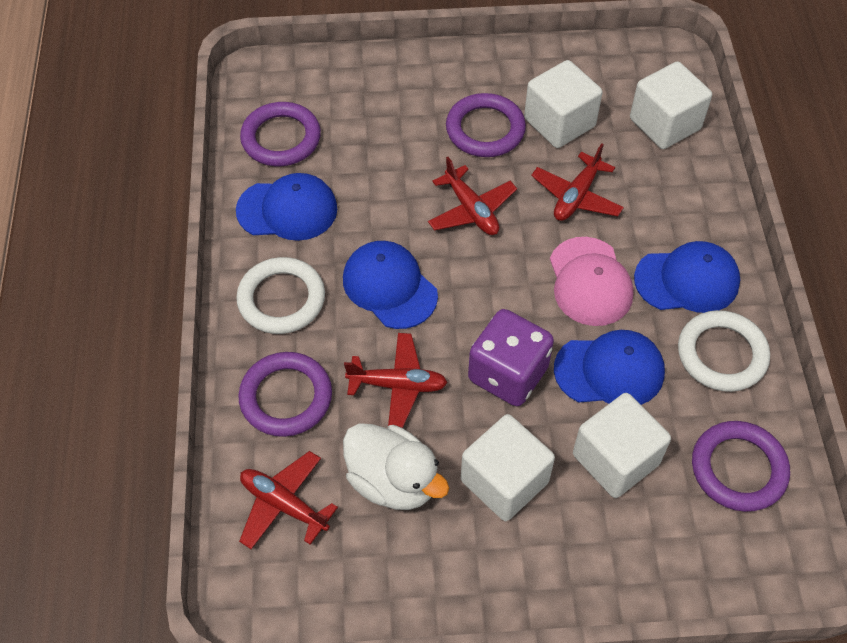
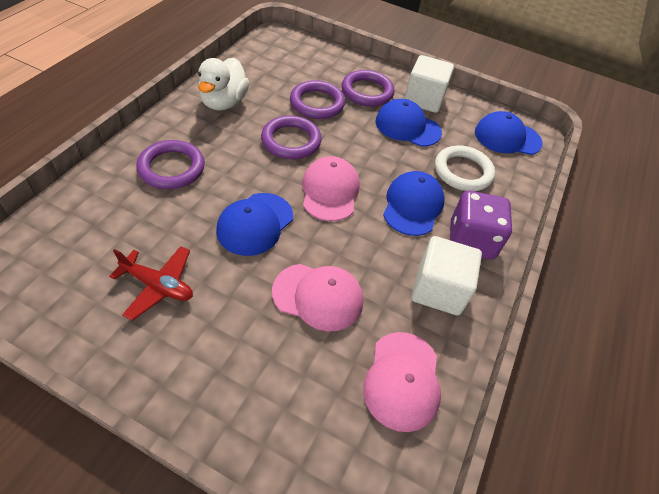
pink cap: [550,237,634,326] = 1 -> [272,264,363,331] [302,156,360,221] [363,332,441,432] = 3
red plane: [239,451,338,549] [344,333,448,428] [428,157,517,235] [531,143,624,221] = 4 -> [109,246,193,321] = 1
white cube: [461,414,555,521] [524,60,603,148] [573,393,671,498] [630,61,712,149] = 4 -> [404,55,454,113] [411,236,482,315] = 2
white ring: [236,257,325,334] [678,310,770,392] = 2 -> [435,145,495,191] = 1

